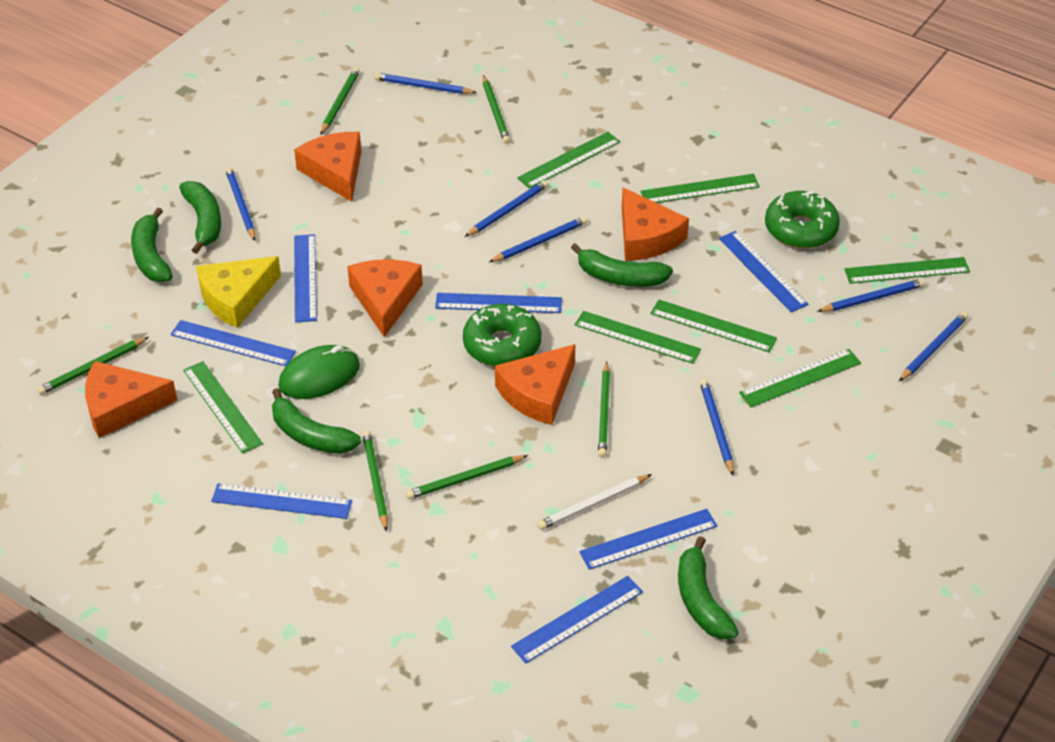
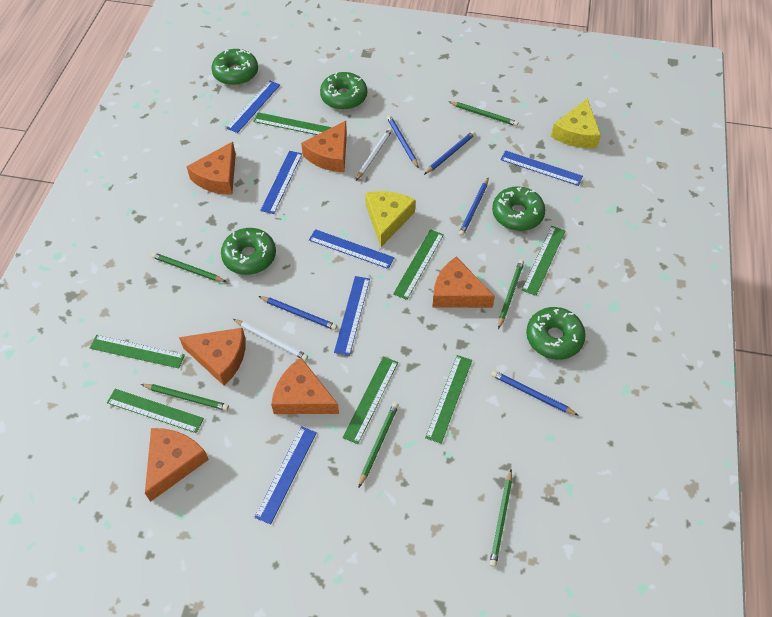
blue pencil: [225,167,256,241] [374,73,477,94] [465,180,549,237] [489,216,588,262] [699,379,734,476] [817,279,925,312] [899,312,968,381] = 7 -> [259,296,337,330] [387,115,419,168] [424,131,476,175] [459,178,489,236] [491,371,579,416] = 5
blue ruler: [171,320,296,366] [211,483,352,519] [294,234,317,322] [435,293,562,313] [511,576,643,664] [579,509,717,570] [719,231,808,312] = 7 -> [226,80,280,133] [254,426,317,524] [260,151,302,214] [309,229,395,269] [334,276,370,356] [501,150,583,186] = 6
green banana: [131,207,172,282] [179,181,221,254] [272,388,361,454] [571,243,673,287] [678,536,739,639] = 5 -> none = 0
green donut: [463,304,541,367] [765,191,840,248] = 2 -> [211,49,258,85] [221,228,276,275] [320,72,367,110] [492,187,546,231] [526,307,586,360] = 5
green mouse: [278,345,360,399] = 1 -> none = 0
orange cheese: [85,361,178,438] [294,132,361,202] [347,259,423,337] [495,344,575,425] [622,187,689,261] = 5 -> [145,428,209,502] [179,328,246,386] [186,142,236,195] [271,358,339,414] [301,121,347,172] [432,256,495,308] = 6
white pencil: [537,474,652,530] = 1 -> [233,319,308,361] [356,128,393,180] = 2
yellow cheese: [196,256,281,328] = 1 -> [365,191,415,247] [551,98,601,148] = 2

